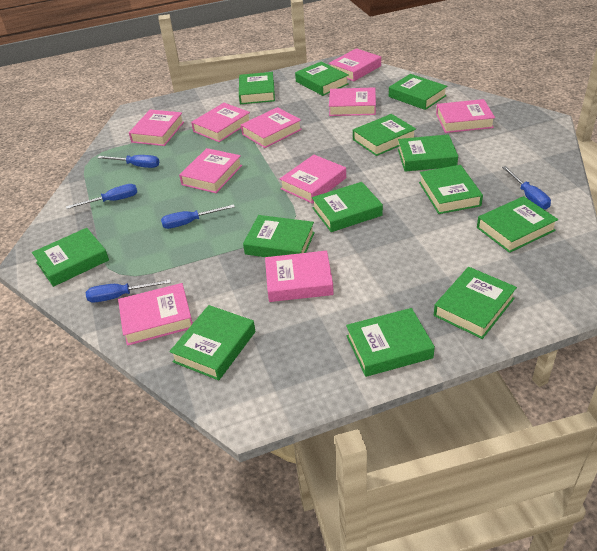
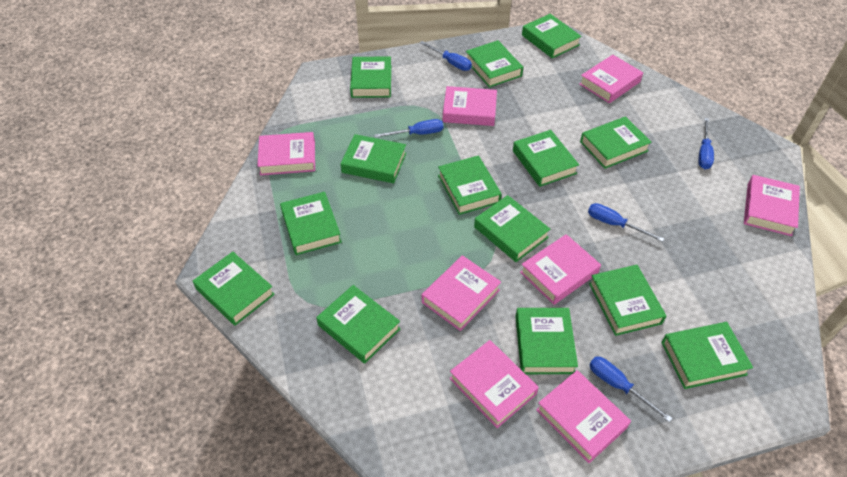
green book: [32,228,109,287] [169,305,256,381] [239,72,275,104] [243,215,315,257] [295,62,349,96] [312,182,383,232] [346,308,435,377] [353,114,416,156] [389,74,447,110] [398,134,458,172] [419,165,483,214] [434,267,517,339] [477,196,558,253] = 13 -> [193,252,275,326] [280,192,342,255] [316,285,400,364] [340,134,406,183] [350,56,391,98] [438,155,502,215] [466,40,523,88] [474,195,550,262] [513,130,579,187] [515,308,578,374] [522,14,582,59] [580,116,652,169] [589,265,666,336] [661,322,753,389] = 14
pink book: [118,283,193,346] [129,110,184,146] [179,148,242,193] [191,103,250,142] [241,107,302,148] [265,251,334,302] [280,155,346,204] [329,48,381,81] [329,87,376,116] [436,99,495,133] = 10 -> [257,132,315,175] [422,255,501,331] [443,86,497,126] [449,340,539,428] [520,234,601,305] [536,370,631,463] [579,54,643,103] [744,175,800,236] = 8

